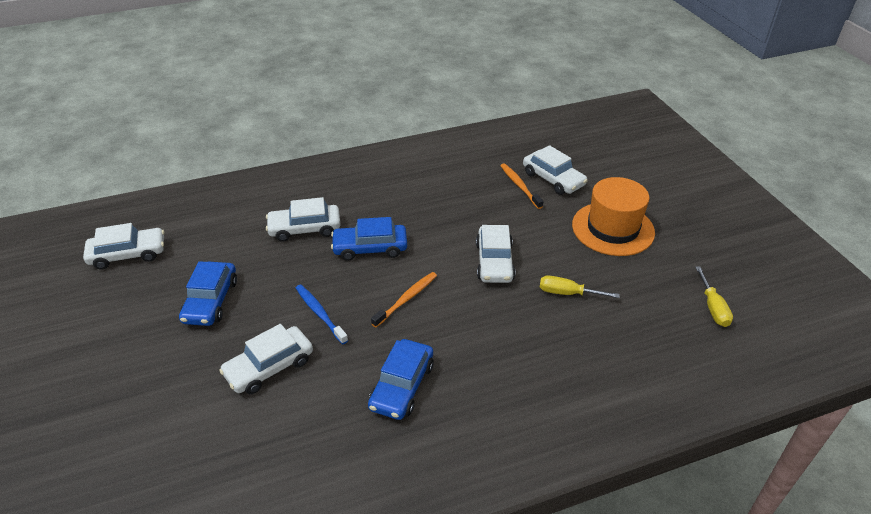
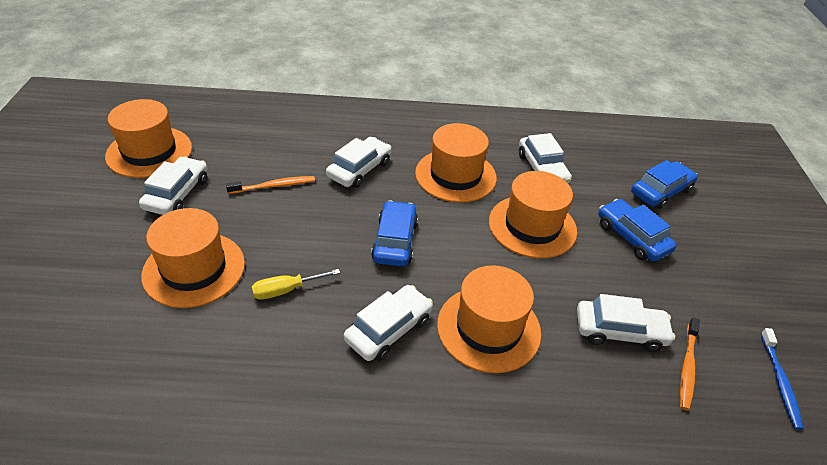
orange hat: [572,177,655,256] = 1 -> [105,99,192,178] [141,208,245,308] [415,123,497,203] [437,265,541,373] [489,171,577,259] = 5
yellow screwdriver: [540,276,620,298] [695,266,733,327] = 2 -> [252,269,340,300] = 1

